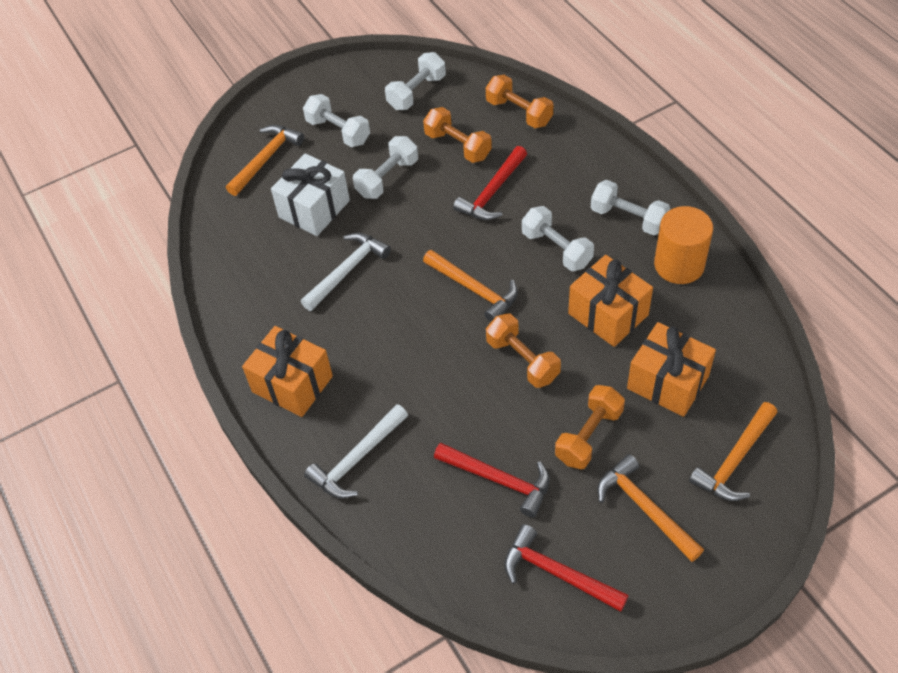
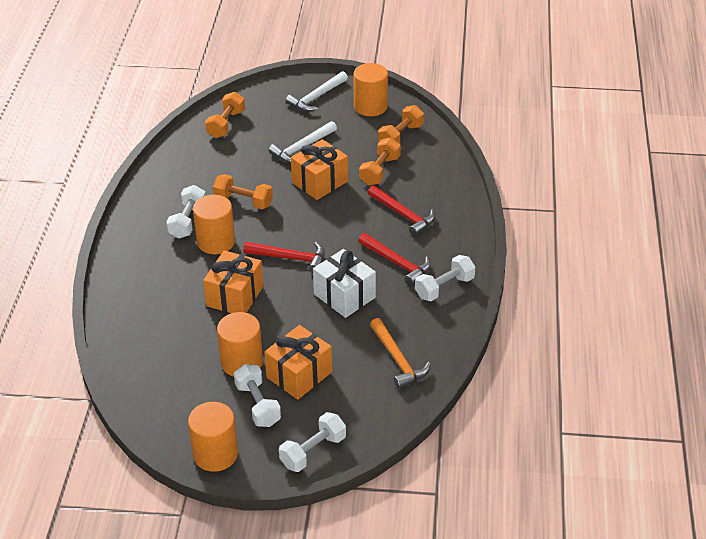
orange cylinder: [654,206,713,284] = 1 -> [188,402,238,472] [193,195,235,254] [217,312,263,377] [354,63,388,116] = 4
orange hammer: [226,125,304,196] [423,250,518,322] [597,454,704,562] [689,402,777,501] = 4 -> [370,318,431,389] = 1
white dumbbell: [303,94,370,147] [353,136,418,199] [385,52,446,110] [522,206,594,271] [591,180,670,236] = 5 -> [166,185,206,239] [234,364,281,427] [279,412,346,472] [415,255,475,301] = 4

